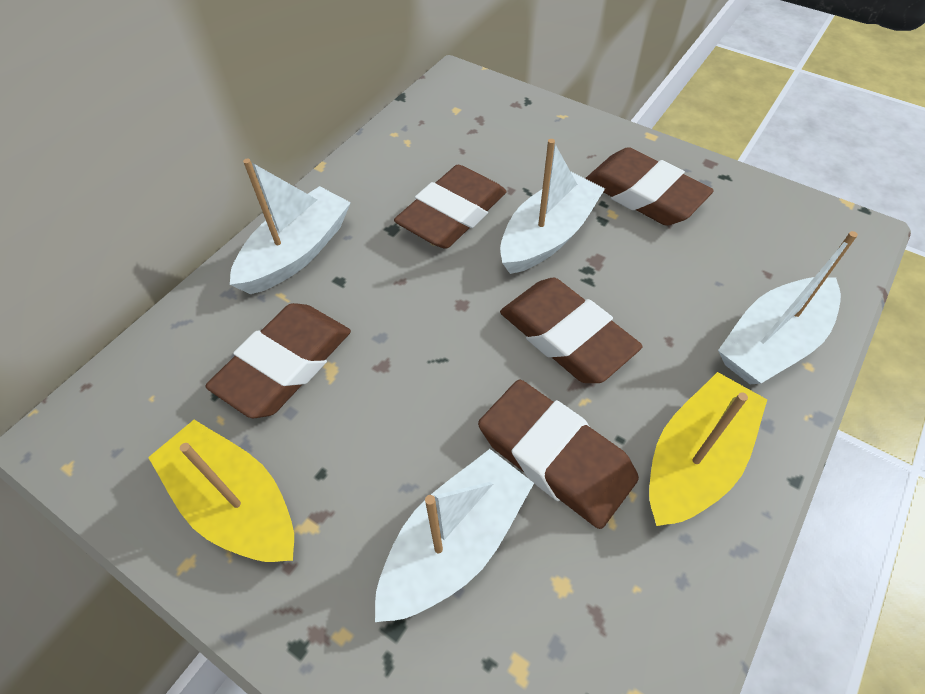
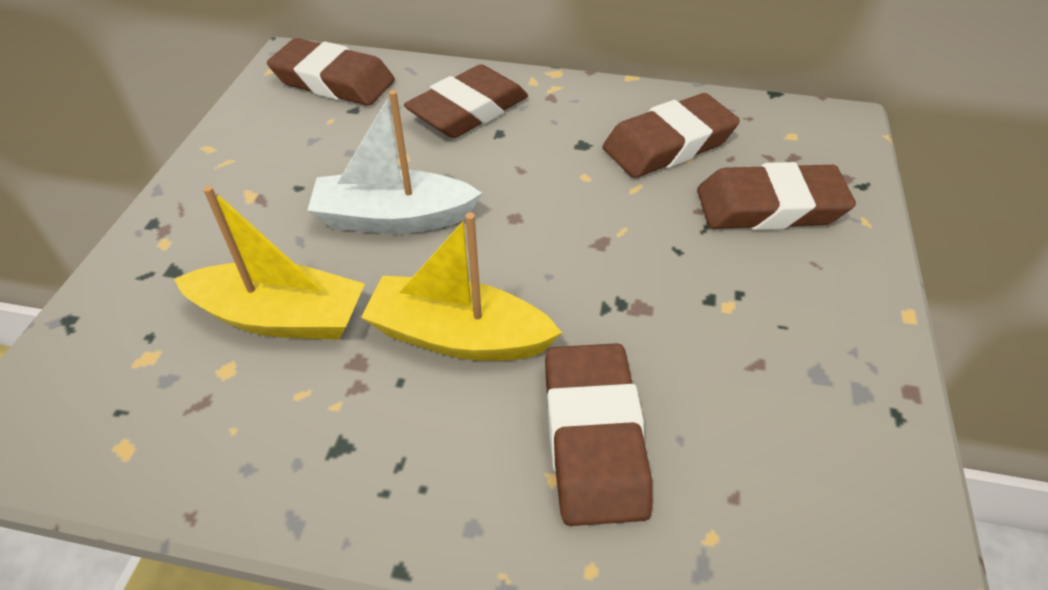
white boat: [230,159,351,294] [375,449,534,622] [500,139,605,274] [718,231,858,385] = 4 -> [307,90,482,234] = 1

